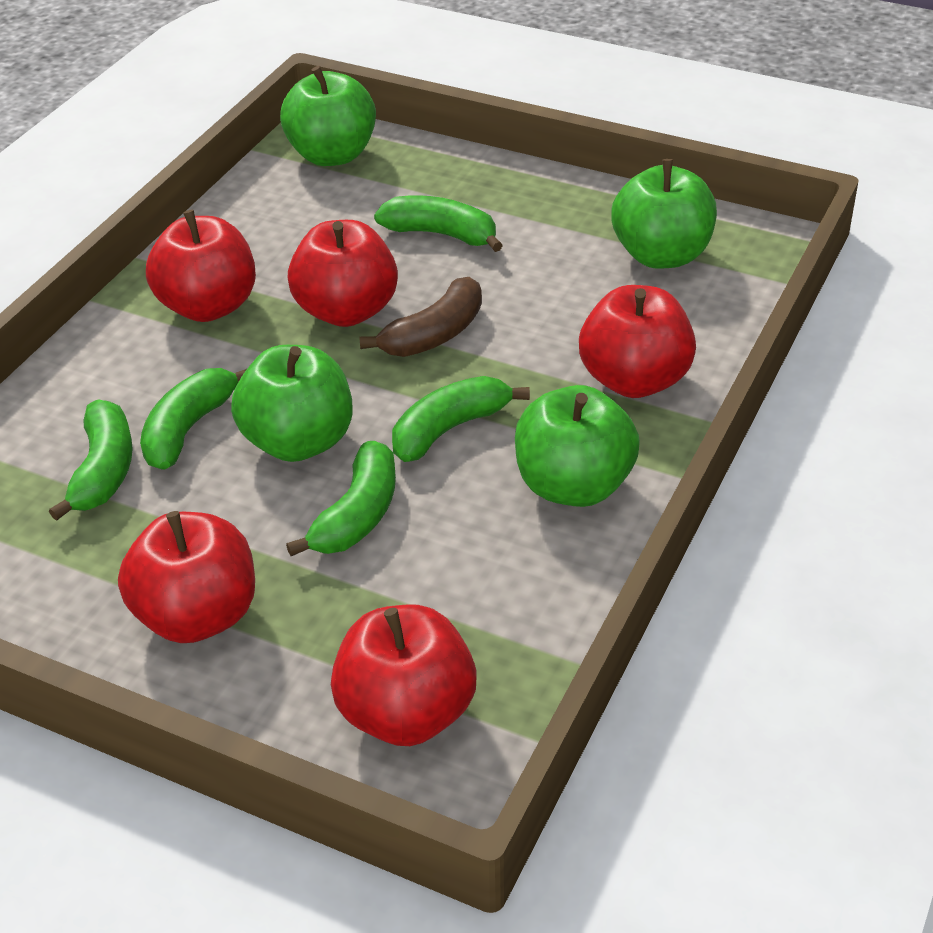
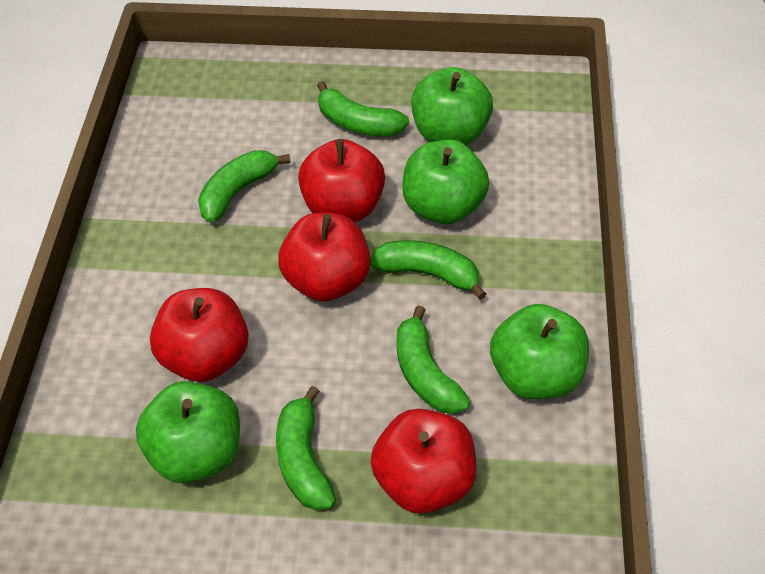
brown banana: [359,277,482,357] = 1 -> none = 0
red apple: [118,511,255,643] [146,210,256,322] [288,220,398,327] [331,604,477,746] [579,285,696,398] = 5 -> [150,288,249,382] [278,213,371,302] [298,139,385,222] [370,409,477,514] = 4

